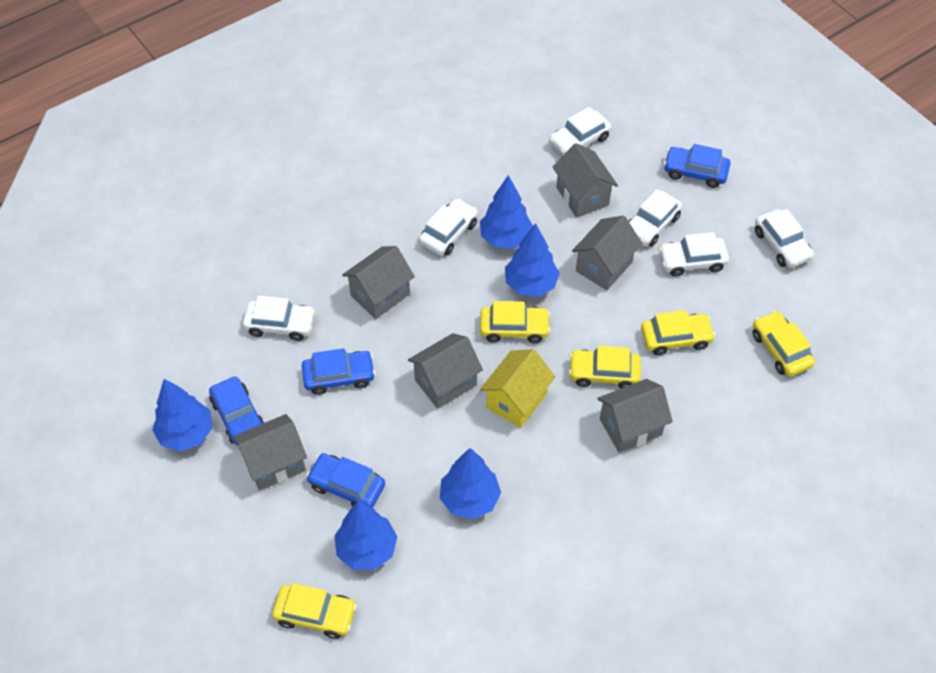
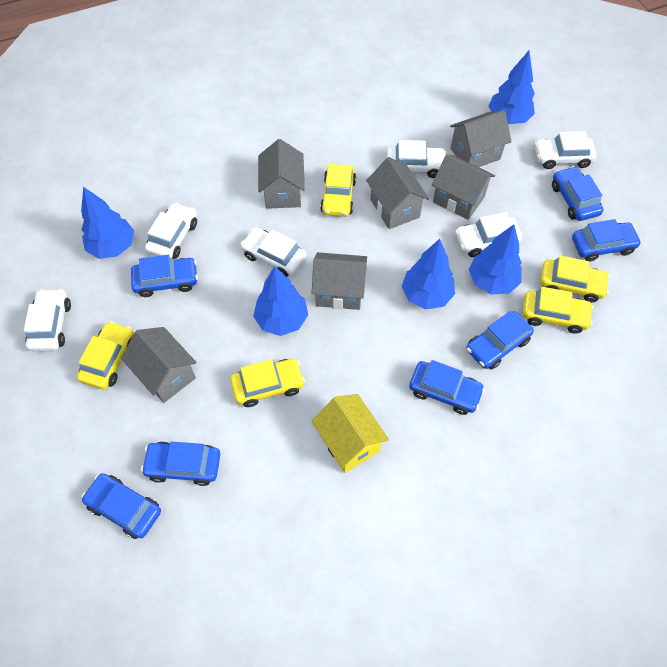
blue car: [209,376,265,445] [302,348,375,395] [306,453,385,508] [664,144,730,188] = 4 -> [81,473,161,539] [131,255,198,297] [141,442,220,486] [409,360,485,415] [466,311,534,370] [552,166,604,221] [572,219,642,262] = 7

